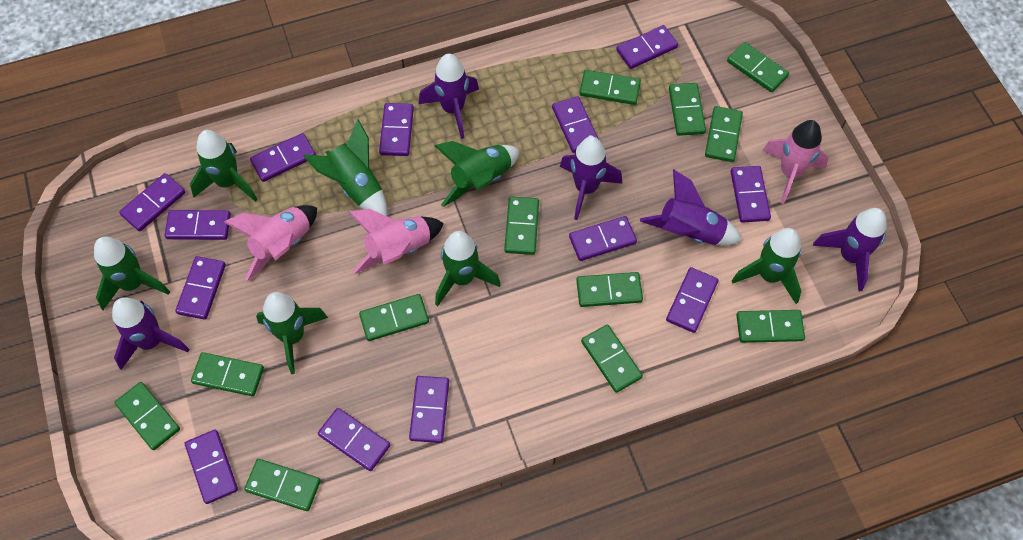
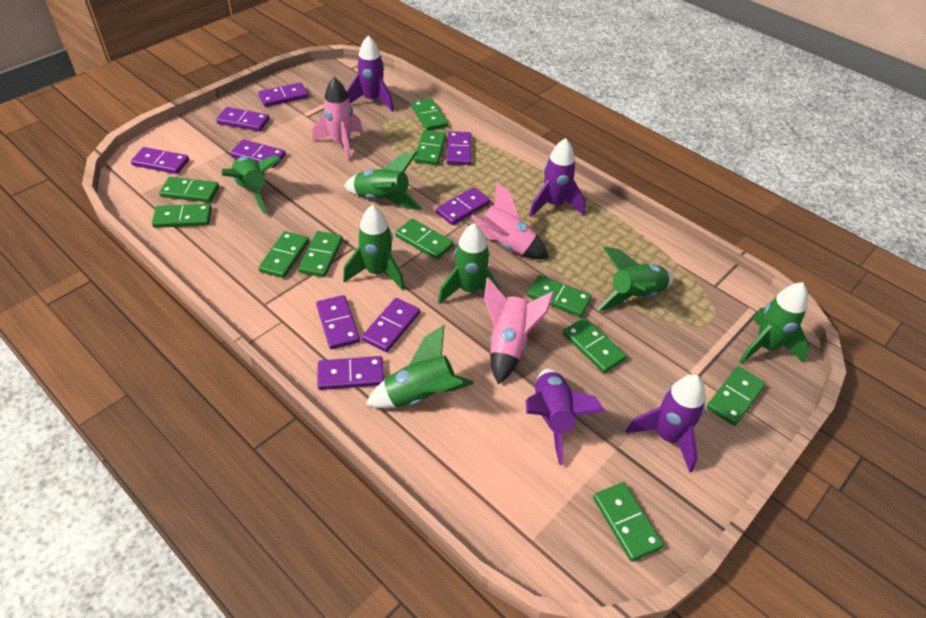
green domino: [114,382,180,450] [191,352,264,396] [244,459,321,511] [359,294,429,341] [504,197,539,255] [576,272,643,307] [580,70,641,105] [581,324,643,393] [669,83,706,136] [705,106,743,162] [727,42,789,92] [736,310,805,343] = 12 -> [152,204,212,228] [159,177,219,203] [258,231,309,278] [298,231,343,277] [395,219,454,260] [412,98,448,131] [414,130,446,165] [527,275,592,317] [563,317,627,373] [593,482,663,562] [707,366,766,426] = 11
purple domino: [119,173,186,232] [165,210,231,240] [175,256,226,320] [185,430,238,504] [250,133,316,182] [318,408,391,471] [379,103,414,156] [409,376,449,443] [552,96,599,153] [569,216,637,261] [616,25,678,69] [666,267,719,333] [731,166,771,223] = 13 -> [131,147,189,174] [216,107,269,131] [230,139,286,168] [258,83,308,107] [316,295,360,349] [317,356,384,390] [362,298,420,352] [436,187,490,225] [446,131,471,165] = 9
purple rocket: [112,297,190,370] [419,54,479,139] [560,136,622,220] [640,169,742,245] [813,208,887,291] = 5 -> [346,35,394,112] [526,369,605,465] [529,138,585,217] [626,374,706,473] = 4

